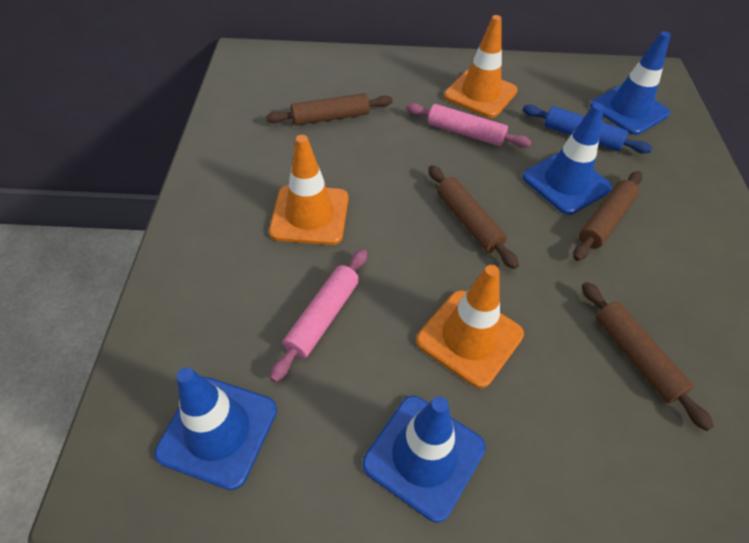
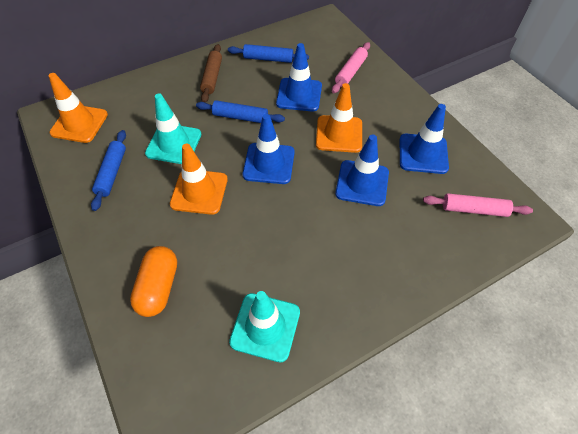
blue rolling pin: [523,104,652,154] = 1 -> [91,130,126,211] [196,100,285,123] [228,44,309,63] = 3
brown rolling pin: [266,93,392,125] [428,165,519,269] [573,171,642,261] [582,282,714,431] = 4 -> [200,44,222,103] = 1
orange capsule: none = 0 -> [130,246,177,317] = 1
turquoise traffic cone: none = 0 -> [145,93,201,164] [229,291,300,362] = 2

